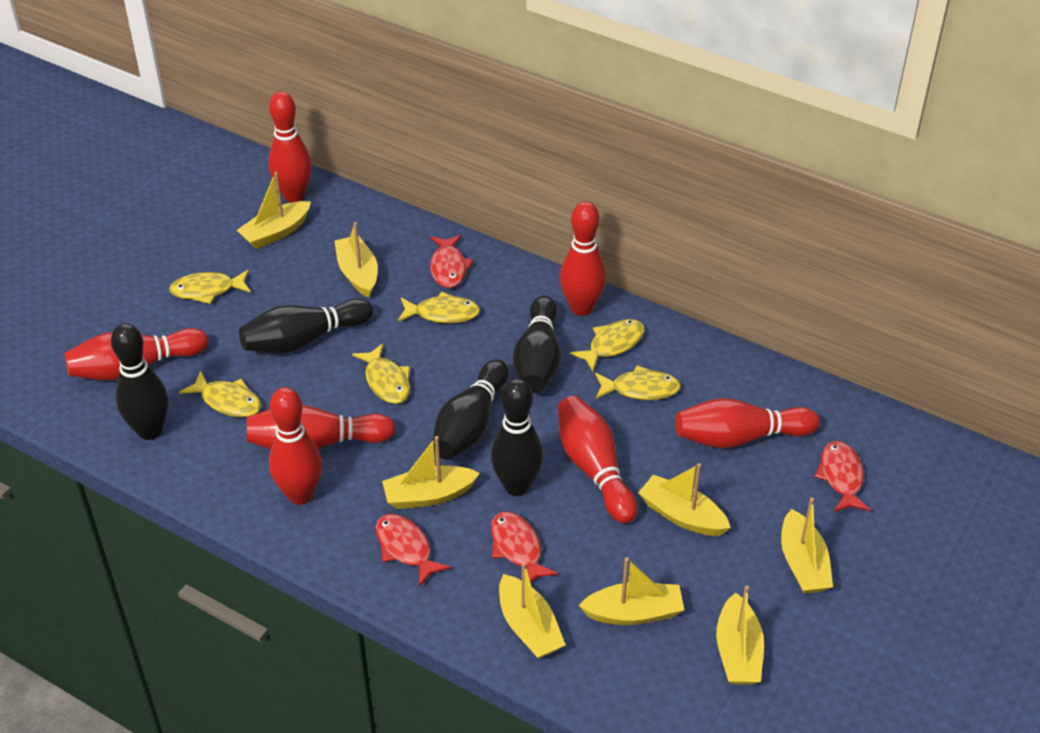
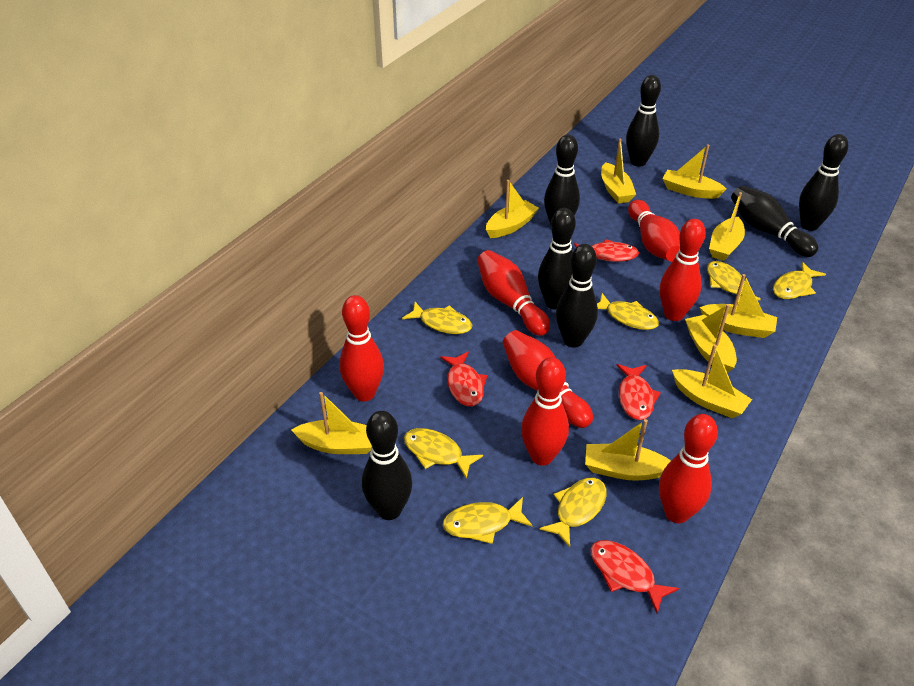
black bowling pin: [111,323,168,440] [239,299,373,353] [433,359,509,460] [491,378,543,496] [513,295,561,394] = 5 -> [362,411,412,520] [538,208,576,310] [544,135,580,225] [556,244,598,348] [626,75,661,167] [731,186,818,257] [799,134,848,231] = 7
yellow boat: [237,172,311,249] [334,222,378,298] [382,436,480,509] [499,562,566,659] [579,557,684,625] [638,463,731,536] [716,586,764,685] [781,497,833,594] = 8 -> [291,392,372,454] [486,180,539,238] [585,419,671,481] [601,138,636,204] [662,145,726,199] [672,344,752,418] [685,304,737,373] [700,274,777,338] [709,192,745,261] = 9
yellow fish: [169,270,251,304] [179,371,261,417] [352,343,410,404] [398,292,480,323] [570,319,645,372] [595,365,681,400] = 6 -> [402,302,472,334] [404,428,483,479] [443,497,533,544] [540,477,607,547] [597,293,659,330] [707,261,761,305] [773,262,826,299] = 7

